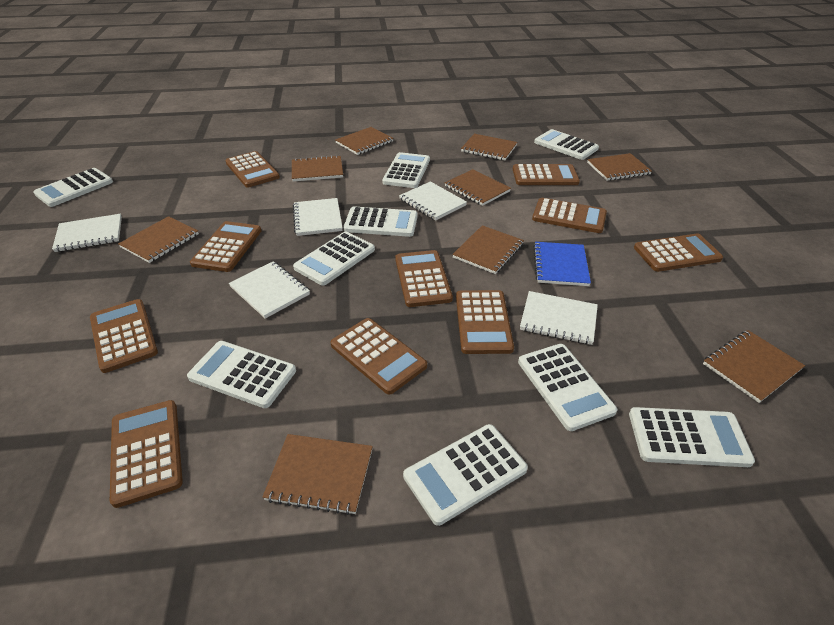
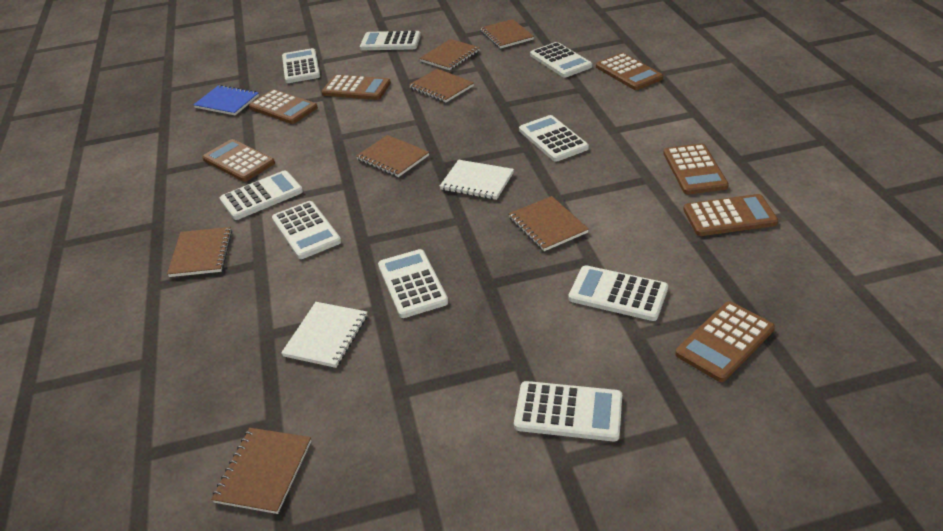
brown calculator: [90,299,158,373] [110,400,183,508] [190,221,261,272] [225,151,280,187] [330,318,427,395] [395,250,453,307] [456,290,514,354] [513,164,580,185] [532,198,607,233] [634,233,723,272] = 10 -> [202,139,275,182] [249,89,318,124] [321,75,391,100] [596,53,663,90] [663,143,729,194] [675,301,775,382] [683,194,778,236] = 7
brown notebook: [118,216,199,263] [263,434,373,515] [292,155,343,181] [335,127,394,155] [445,169,511,206] [452,225,524,274] [461,134,517,160] [587,153,652,181] [703,330,805,403] = 9 -> [167,227,232,277] [211,428,311,514] [356,135,429,177] [409,69,474,103] [420,39,480,70] [480,19,534,49] [509,196,589,251] = 7
white notebook: [52,214,122,252] [229,261,310,319] [293,198,342,236] [399,181,467,221] [520,291,598,345] = 5 -> [281,302,368,368] [440,160,514,200] = 2

